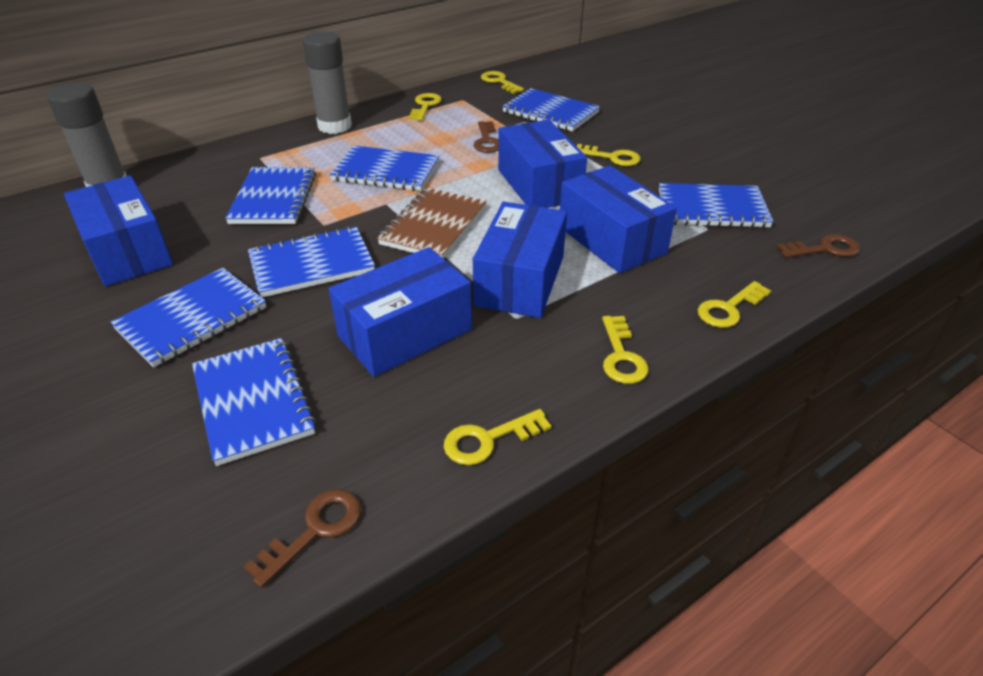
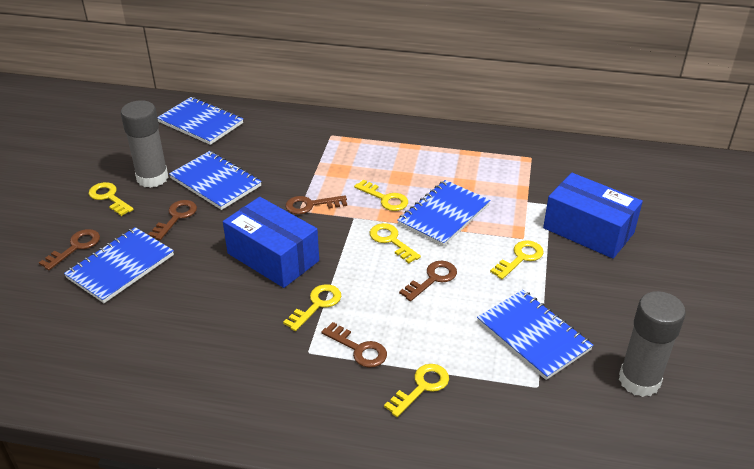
blue box: [64,176,173,286] [329,247,472,377] [473,202,567,318] [498,119,587,208] [560,166,677,273] = 5 -> [223,197,319,288] [543,173,643,259] = 2
blue notebook: [110,268,266,367] [192,338,316,466] [225,167,316,224] [248,226,375,297] [330,146,440,191] [502,88,600,132] [659,183,774,228] = 7 -> [64,227,174,303] [157,97,243,145] [169,151,262,210] [397,180,490,247] [477,290,593,380] = 5
brown key: [243,489,361,588] [473,121,499,153] [777,234,860,258] = 3 -> [39,229,100,270] [148,200,197,240] [286,195,347,214] [321,322,387,368] [399,261,457,301] = 5
brown notebook: [377,187,487,259] = 1 -> none = 0

